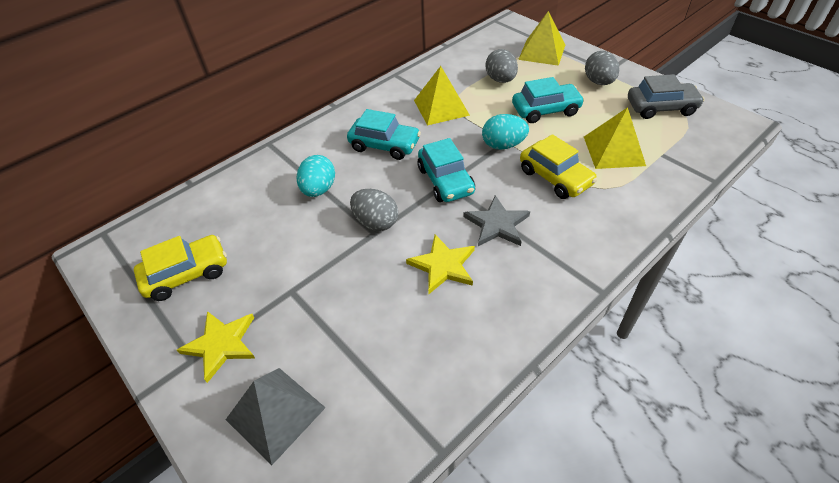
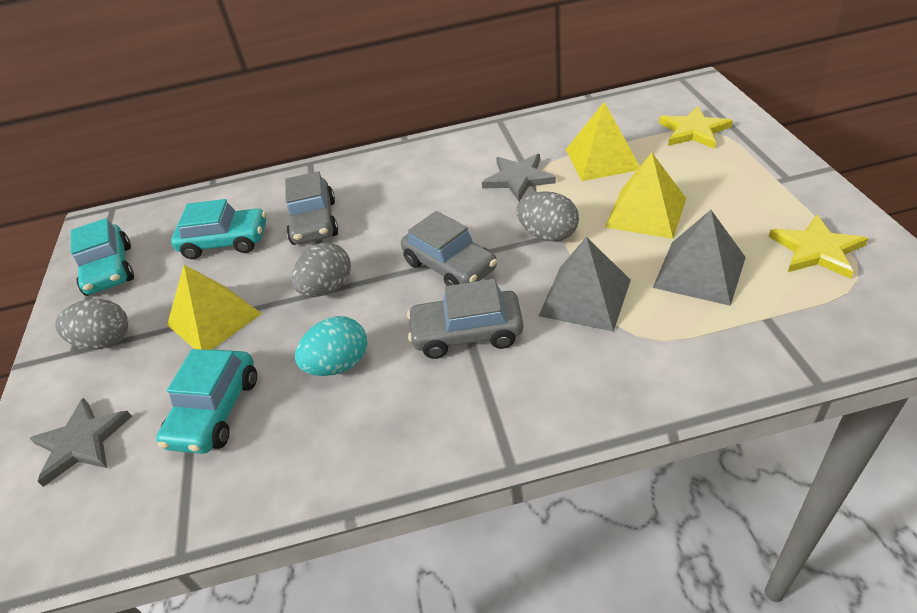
grey car: [628,74,705,119] = 1 -> [285,171,338,245] [401,211,497,286] [407,279,524,359] = 3
grey pyramid: [226,368,326,465] = 1 -> [539,237,631,332] [653,210,746,306] = 2
grey star: [463,195,530,246] = 1 -> [29,398,132,487] [482,154,556,201] = 2
turquoise egg: [297,155,335,197] [482,114,529,150] = 2 -> [295,316,367,376] = 1
yellow car: [134,235,227,301] [520,134,597,199] = 2 -> none = 0

